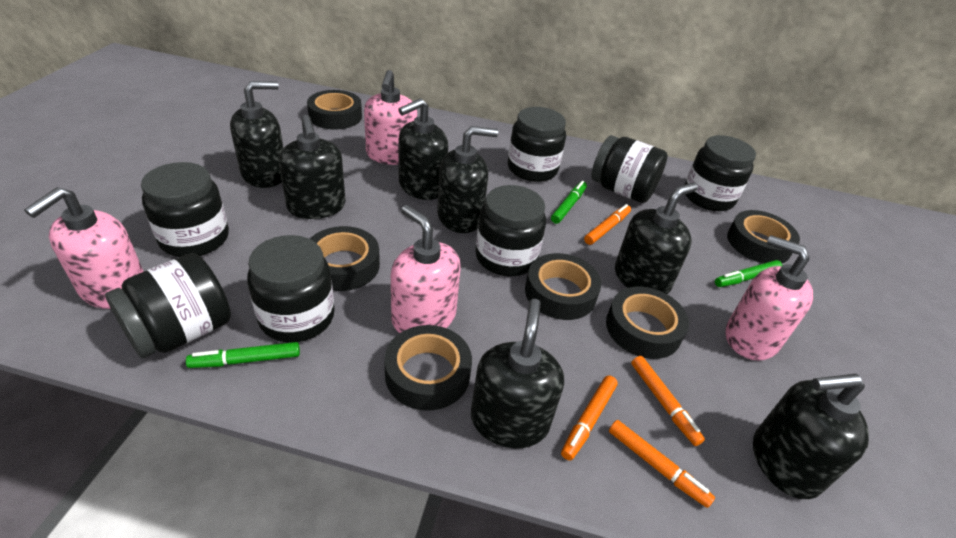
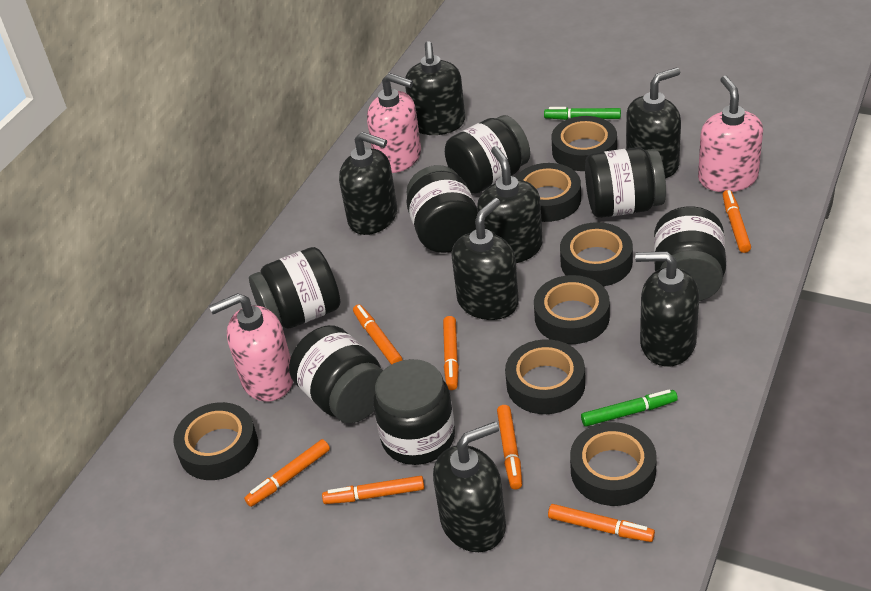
black tape: [307,90,362,130] [310,226,380,291] [384,325,472,411] [525,253,601,320] [606,286,689,359] [727,210,800,264] = 6 -> [173,402,258,480] [505,339,585,414] [515,163,581,222] [534,275,610,344] [552,116,617,171] [560,222,633,286] [570,422,657,506] = 7
green marker: [186,342,300,368] [551,181,587,224] [715,260,782,287] = 3 -> [544,107,621,120] [581,390,678,427] = 2
orange marker: [561,375,618,461] [584,204,631,245] [609,420,715,508] [631,356,705,446] = 4 -> [244,439,330,507] [322,476,425,504] [353,304,402,365] [443,316,459,390] [497,405,522,490] [548,504,655,542] [722,190,751,253] = 7
pink soap dispenser: [24,187,144,309] [364,70,417,165] [391,205,461,333] [725,235,813,361] = 4 -> [209,293,293,402] [367,73,421,173] [698,76,763,192] = 3

